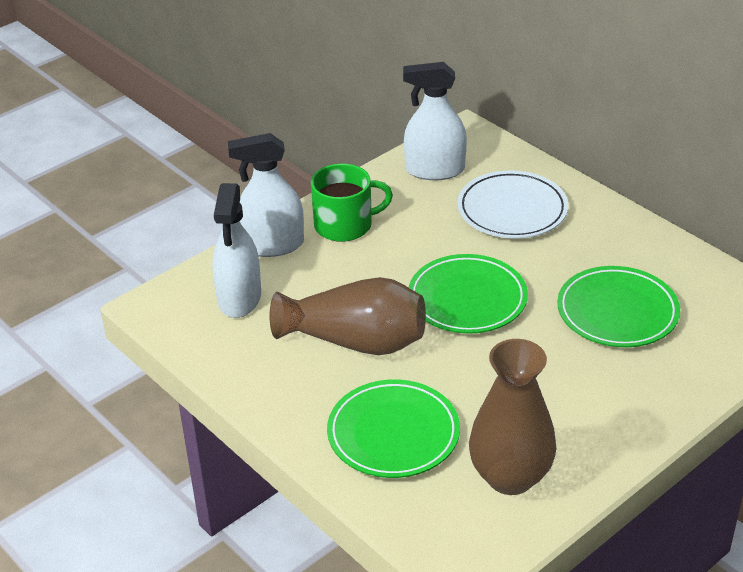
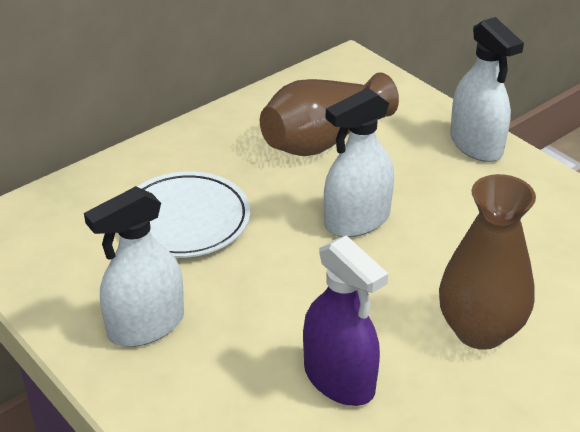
green mug: [311,164,393,242] = 1 -> none = 0
green plate: [327,379,460,478] [409,254,528,334] [557,266,680,347] = 3 -> none = 0
purple spray bottle: none = 0 -> [303,235,388,406] = 1

